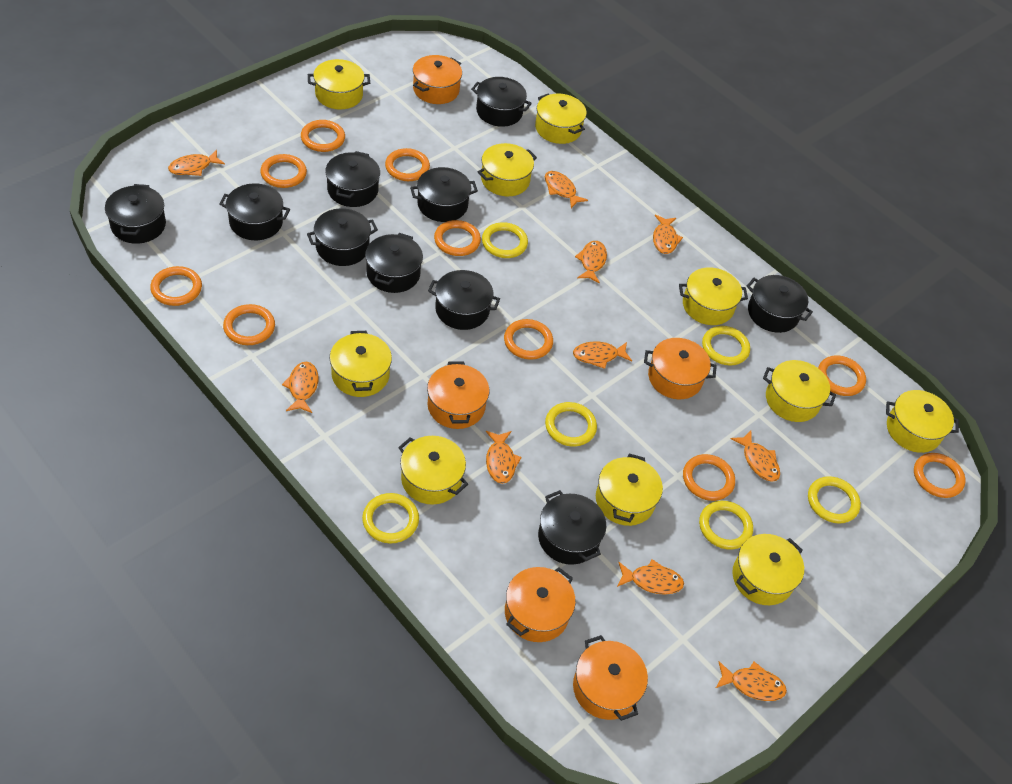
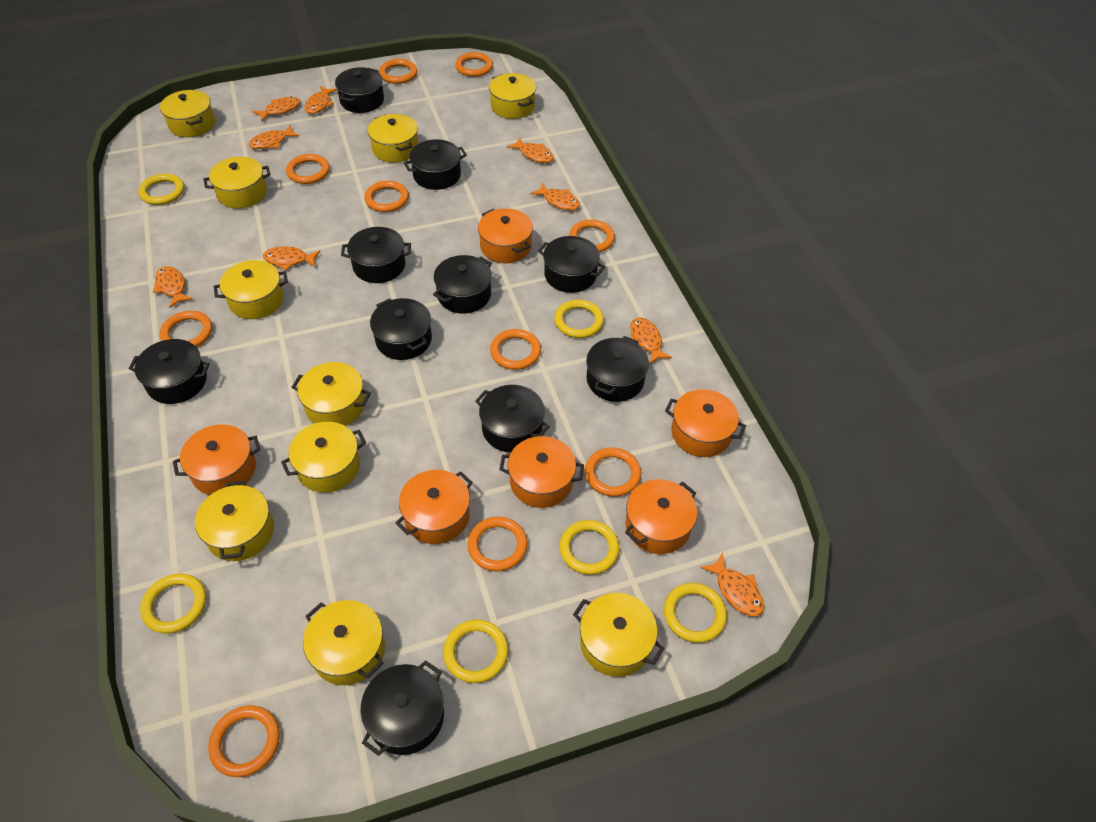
orange fish: [168,149,225,176] [282,362,319,413] [486,431,522,484] [545,171,588,208] [573,341,632,369] [575,241,607,284] [617,559,684,595] [653,215,683,254] [716,661,787,701] [731,431,780,482] = 10 -> [153,266,193,308] [249,125,299,149] [252,97,300,121] [263,246,321,270] [304,86,337,114] [507,137,554,163] [530,183,580,211] [630,317,672,364] [700,553,764,617] = 9
orange pot: [413,55,462,104] [427,362,489,429] [505,567,576,642] [573,635,648,721] [644,338,717,399] = 5 -> [173,424,260,495] [396,470,473,544] [478,208,533,263] [499,436,584,508] [625,479,697,554] [665,389,746,457] = 6

